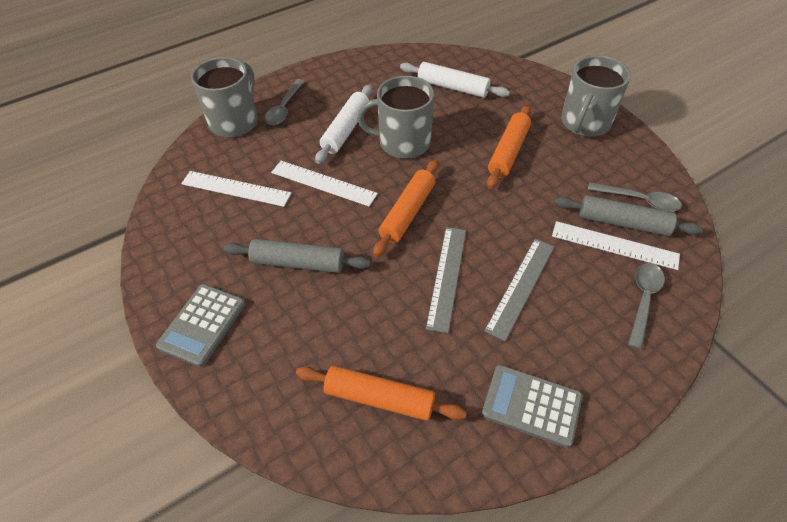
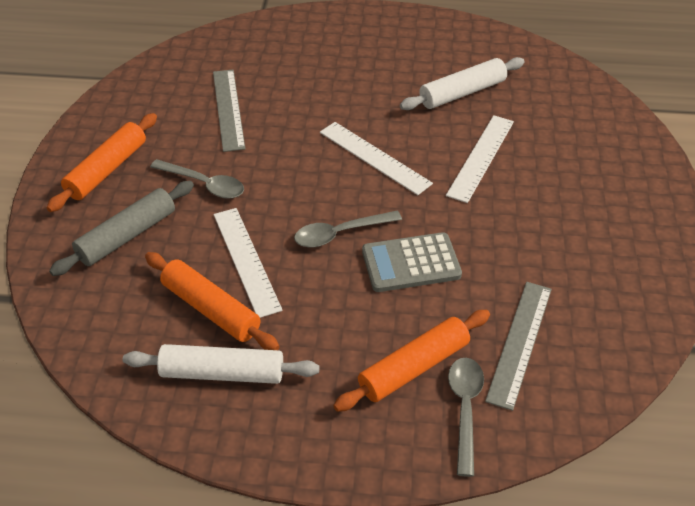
grey calculator: [156,284,245,367] [482,365,583,448] = 2 -> [362,232,462,292] = 1
grey mug: [191,57,258,137] [357,76,434,159] [561,56,631,137] = 3 -> none = 0
grey rolling pin: [224,239,371,273] [554,195,703,236] = 2 -> [49,181,194,276] = 1

